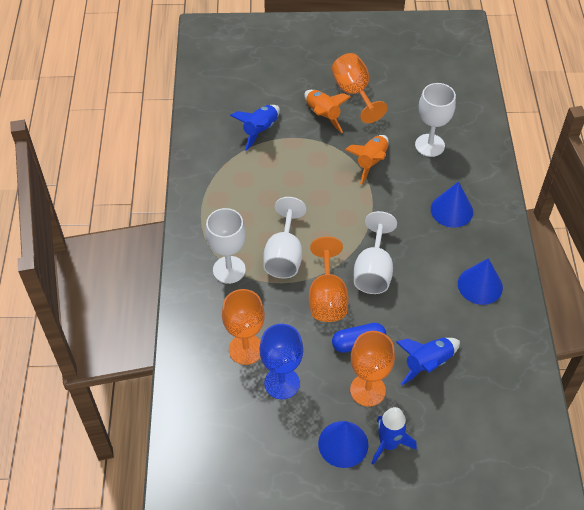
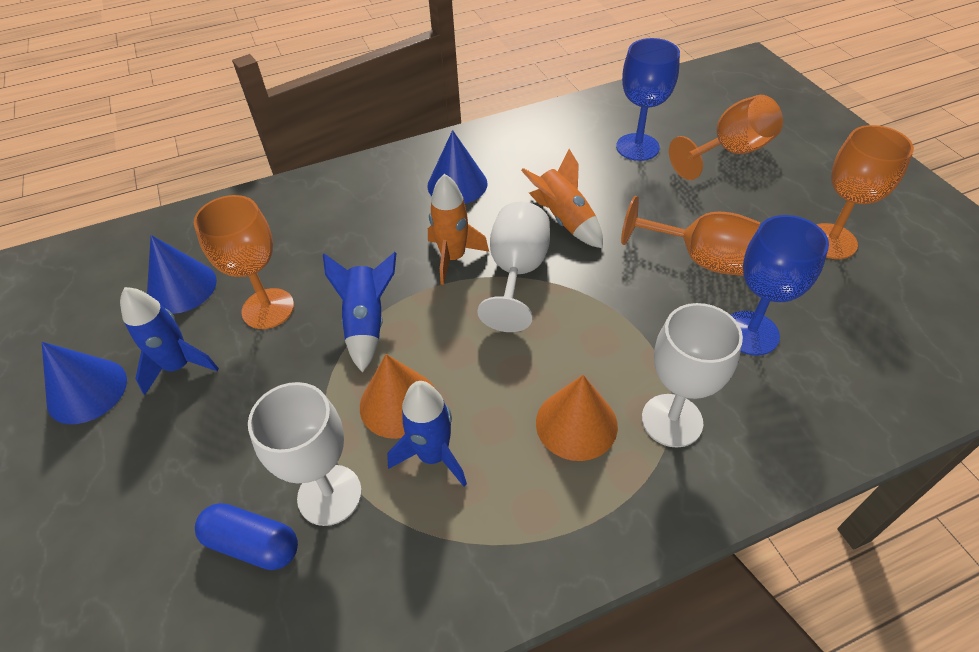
blue goblet: [260,324,303,399] = 1 -> [616,38,680,161] [731,215,829,356] = 2
orange cone: none = 0 -> [360,354,435,439] [536,375,618,461] = 2
white goblet: [205,208,246,284] [263,197,306,278] [354,211,397,294] [415,83,456,157] = 4 -> [248,382,362,526] [477,202,550,332] [642,303,743,448] = 3

